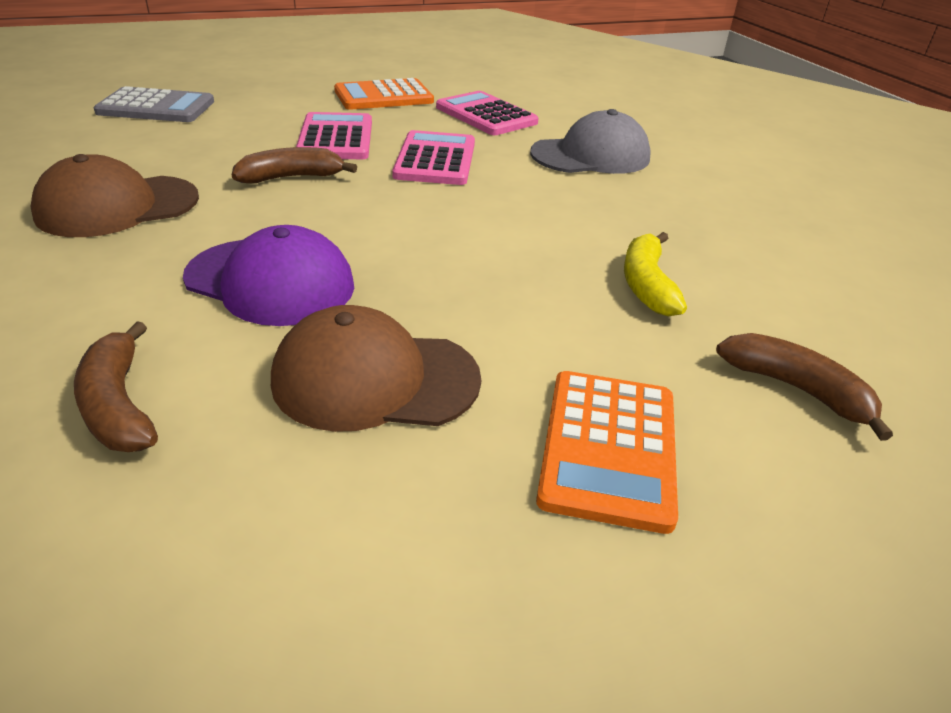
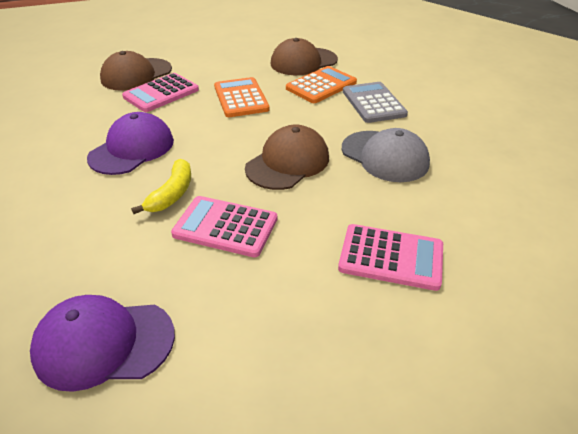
brown banana: [74,321,158,452] [232,147,357,183] [716,333,893,441] = 3 -> none = 0
brown cap: [30,154,199,237] [271,305,481,432] = 2 -> [100,51,172,91] [245,125,329,190] [271,38,338,75] = 3
purple cap: [183,225,354,326] = 1 -> [30,295,175,392] [87,112,174,175] = 2

